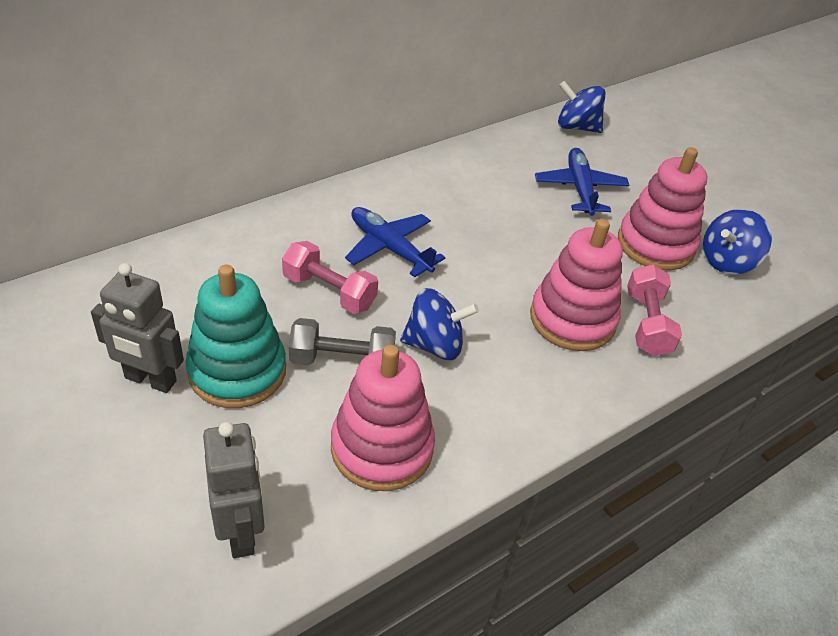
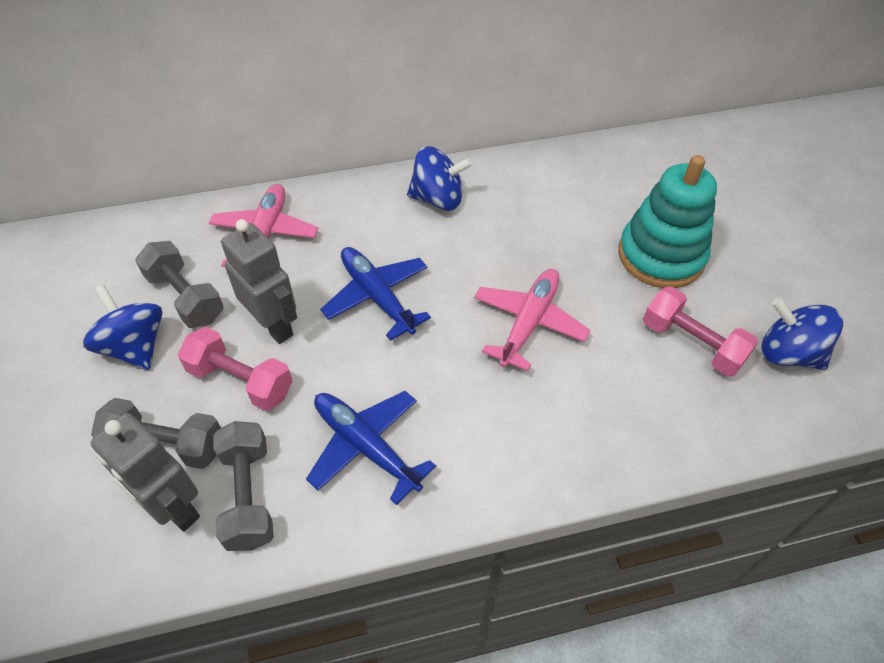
grey dumbbell: [289,318,396,366] = 1 -> [91,398,221,469] [135,241,224,328] [213,421,274,551] = 3
pink plane: none = 0 -> [209,184,318,267] [474,269,590,371] = 2
pink stacking toy: [331,345,435,491] [530,219,622,351] [618,147,707,271] = 3 -> none = 0

